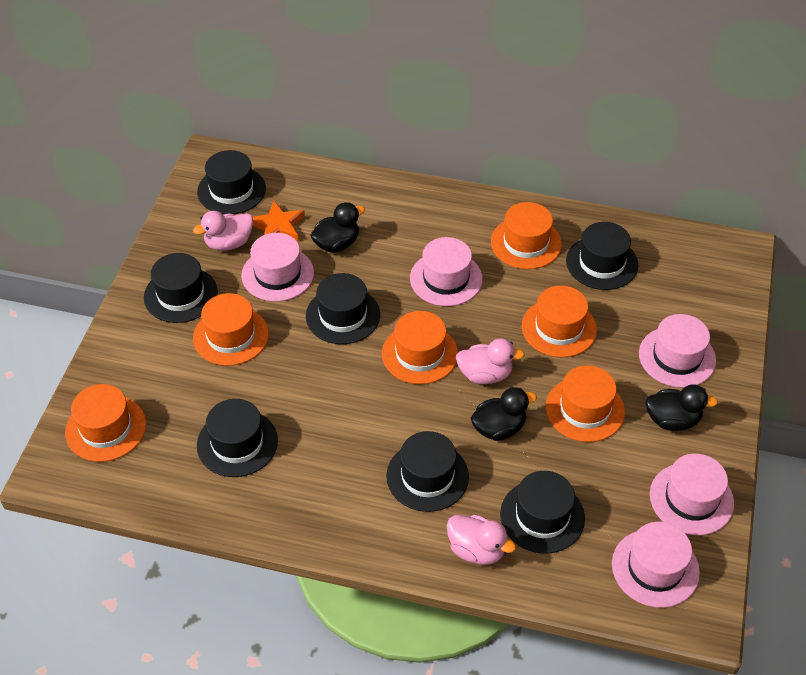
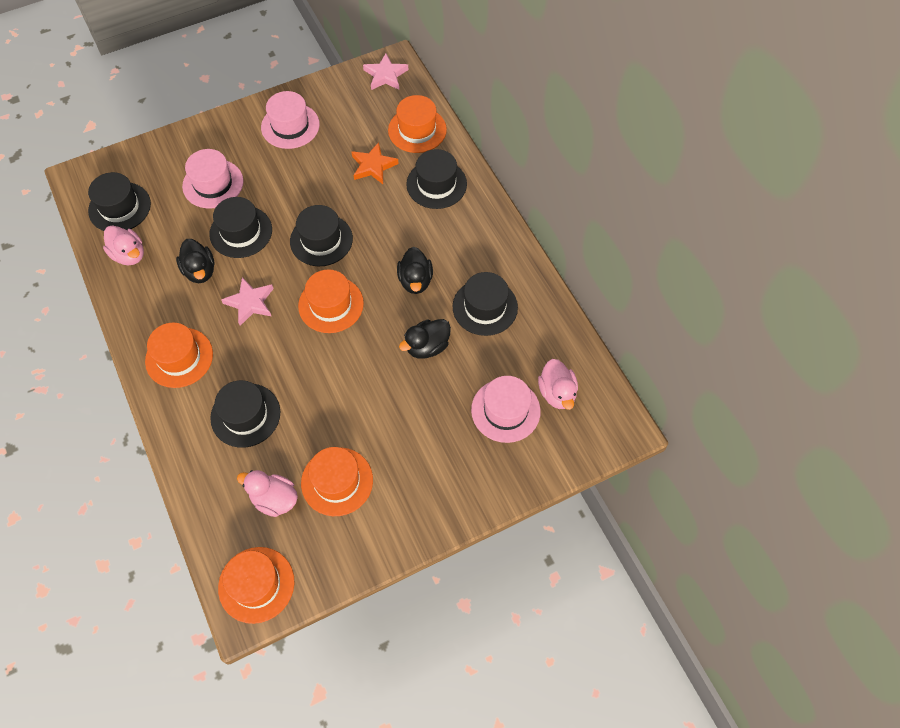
black hat: [144,253,218,323] [197,150,266,214] [197,399,278,477] [306,273,380,344] [386,431,469,512] [500,471,585,554] [566,222,639,290] = 7 -> [88,172,151,231] [209,197,272,258] [210,380,280,448] [290,205,353,266] [406,149,467,209] [453,272,518,336] = 6
orange hat: [65,384,146,462] [193,293,269,366] [382,311,458,384] [491,202,562,269] [522,285,597,358] [545,365,625,442] = 6 -> [145,322,213,388] [218,547,294,624] [298,270,364,333] [301,447,373,516] [388,95,447,153] = 5
pink hat: [241,233,314,301] [410,237,483,306] [612,522,700,608] [639,314,716,388] [650,454,734,535] = 5 -> [182,149,244,208] [261,91,320,149] [471,376,541,443] = 3
pink star: none = 0 -> [221,277,274,326] [363,53,408,90] = 2

